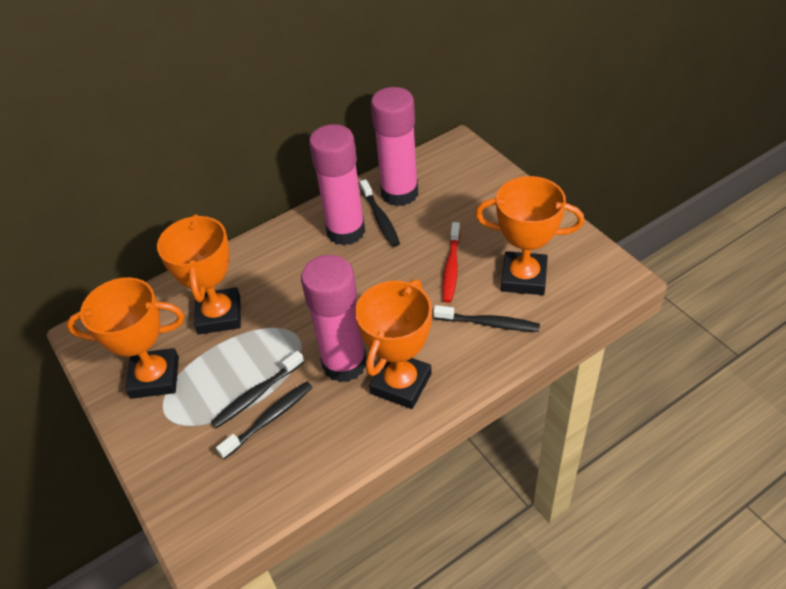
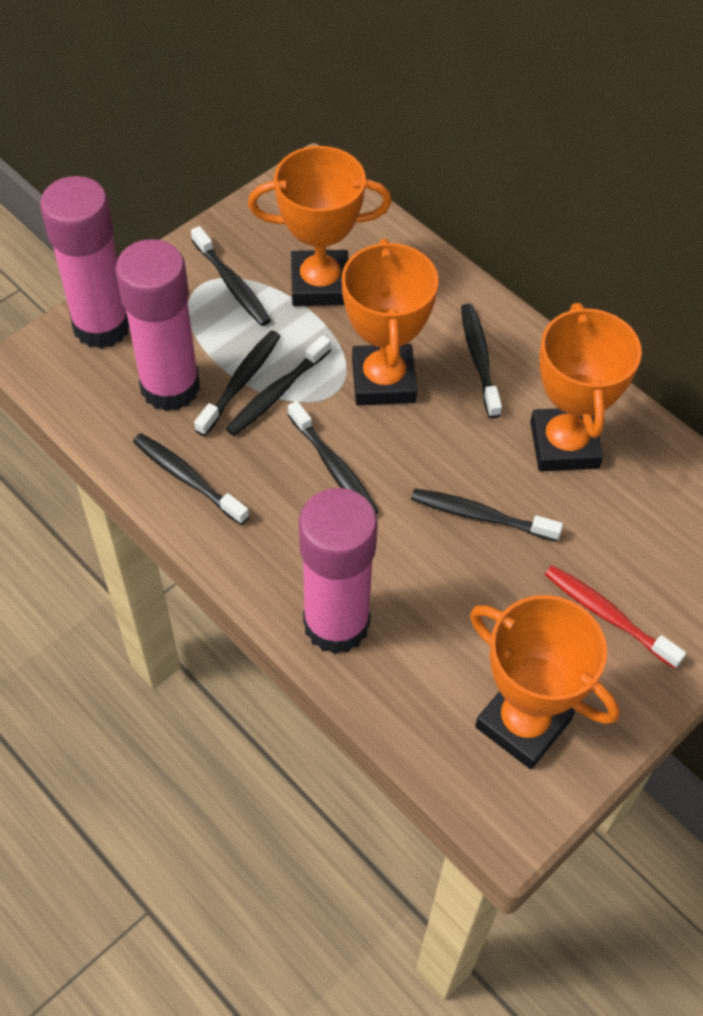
black toothbrush: [211,351,304,429] [216,382,313,459] [360,179,400,247] [433,305,540,332] = 4 -> [133,433,249,525] [191,226,271,326] [194,331,281,436] [225,335,331,436] [288,401,379,514] [411,488,563,541] [461,304,502,418] = 7

